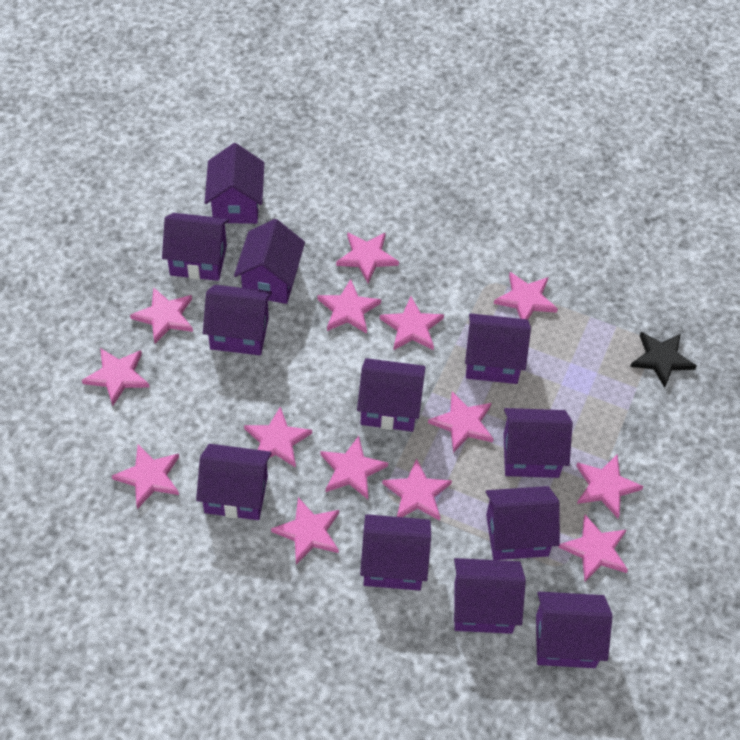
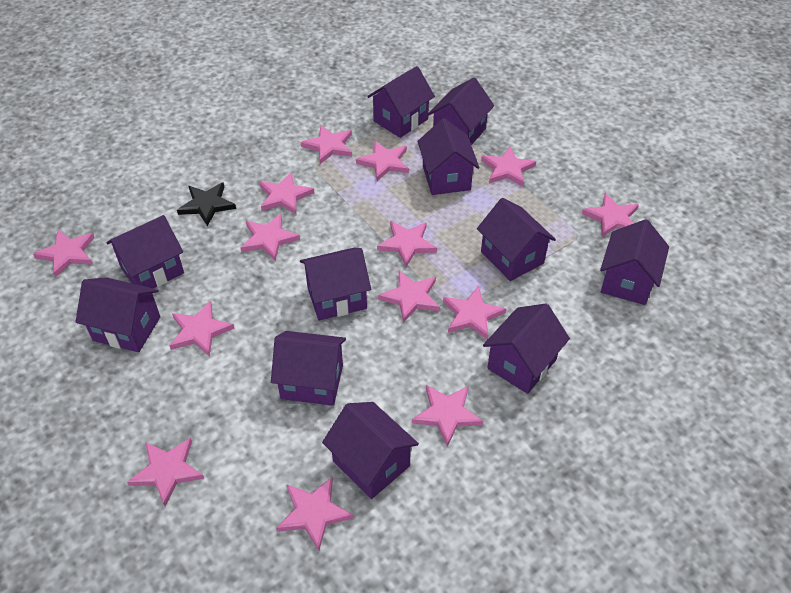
purple house: [162,213,229,281] [196,444,271,520] [203,285,272,355] [205,143,264,224] [234,219,305,304] [357,358,425,432] [360,514,431,591] [454,558,526,634] [465,313,531,384] [486,486,560,560] [503,408,573,478] [536,592,613,668] = 12 -> [76,277,160,352] [106,215,184,288] [271,331,346,406] [300,248,371,321] [322,402,419,499] [367,66,435,138] [417,118,479,195] [428,77,494,145] [477,198,556,281] [483,303,570,394] [600,219,669,305] = 11

